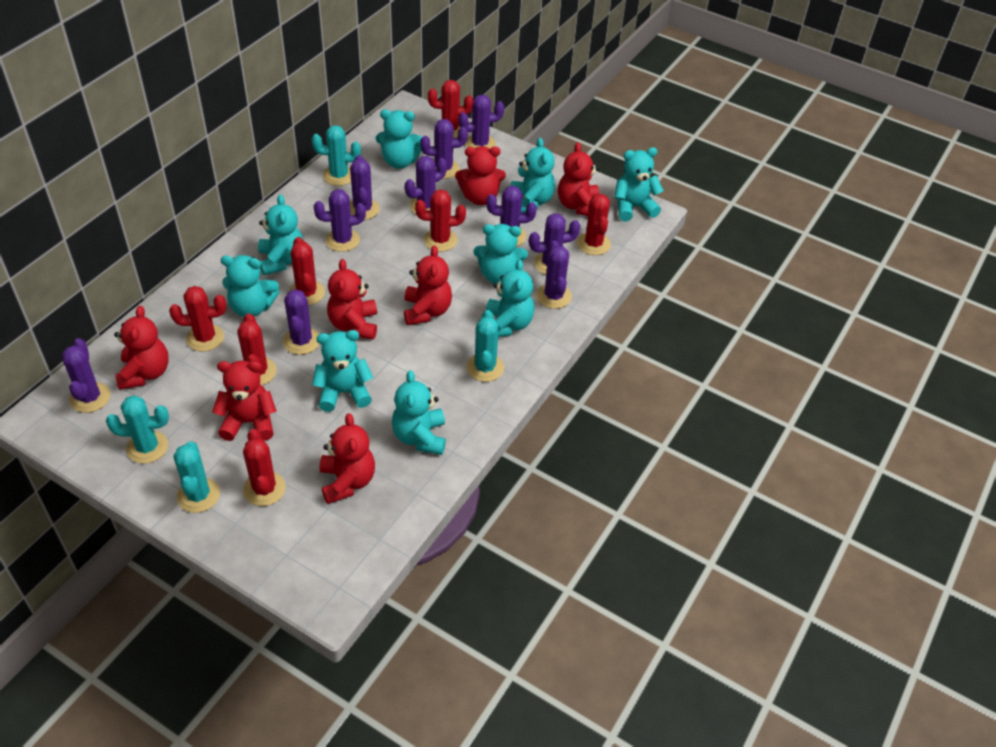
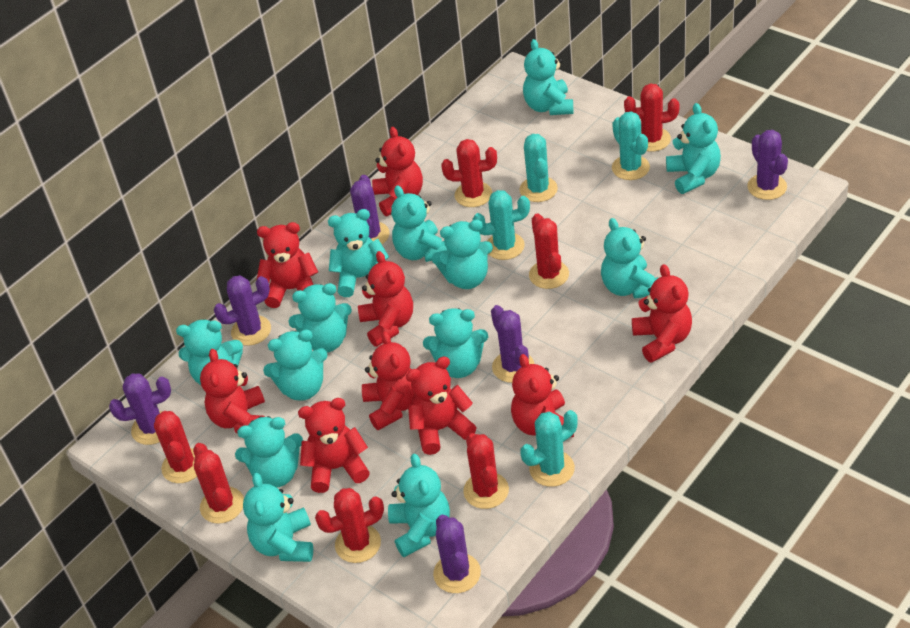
purple cactus: [61,338,110,413] [283,289,319,355] [314,189,366,252] [350,155,380,220] [405,156,447,214] [420,119,468,179] [459,95,504,148] [486,185,537,246] [529,213,580,275] [536,241,572,309] = 10 -> [109,374,171,445] [214,275,271,346] [350,175,390,244] [433,515,481,593] [491,305,534,383] [747,130,788,200] = 6
red teddy bear: [114,306,169,390] [212,361,277,441] [320,413,375,504] [327,259,377,340] [404,246,452,325] [455,146,506,205] [558,142,599,216] = 7 -> [200,349,265,433] [257,222,318,308] [298,398,370,493] [358,251,413,347] [362,332,415,430] [372,127,423,216] [406,356,476,455] [511,354,574,437] [632,264,692,363] = 9
turquoise teddy bear: [221,255,280,317] [258,194,303,275] [312,330,373,412] [376,109,422,169] [392,370,446,455] [473,224,528,284] [486,259,534,337] [511,138,555,213] [614,147,664,221] = 9 -> [176,320,243,385] [235,416,303,488] [243,473,313,562] [263,330,328,401] [288,283,352,353] [328,209,389,297] [388,454,450,557] [391,185,448,262] [423,308,488,378] [432,220,493,289] [523,39,573,115] [601,218,658,299] [666,103,721,194] = 13

